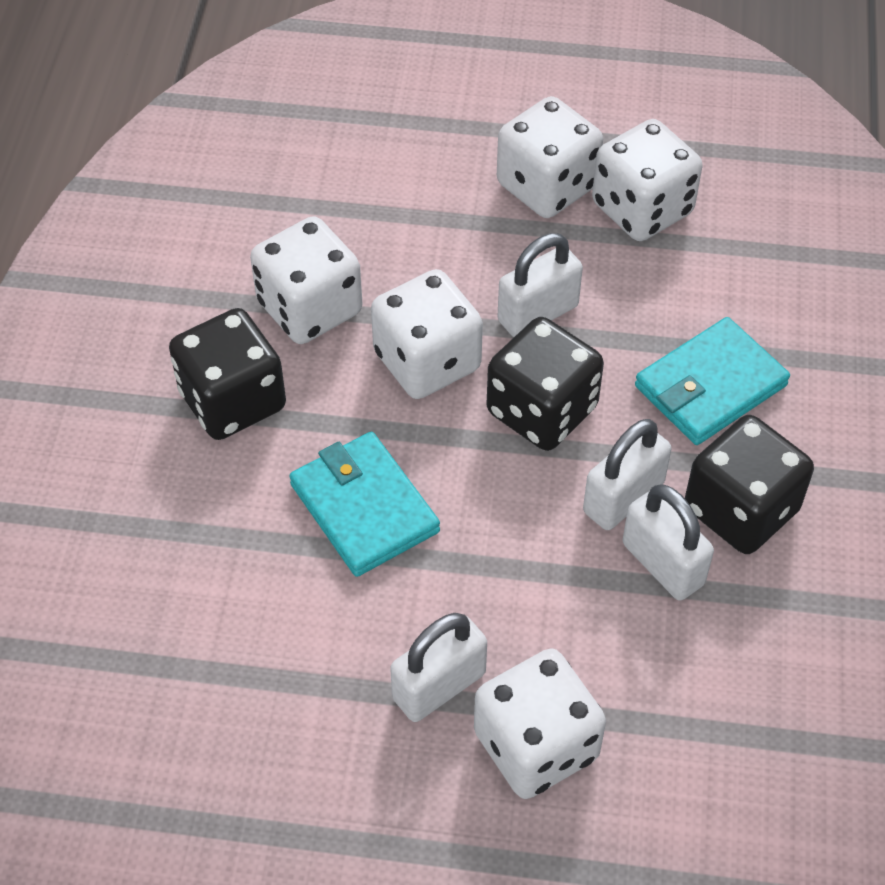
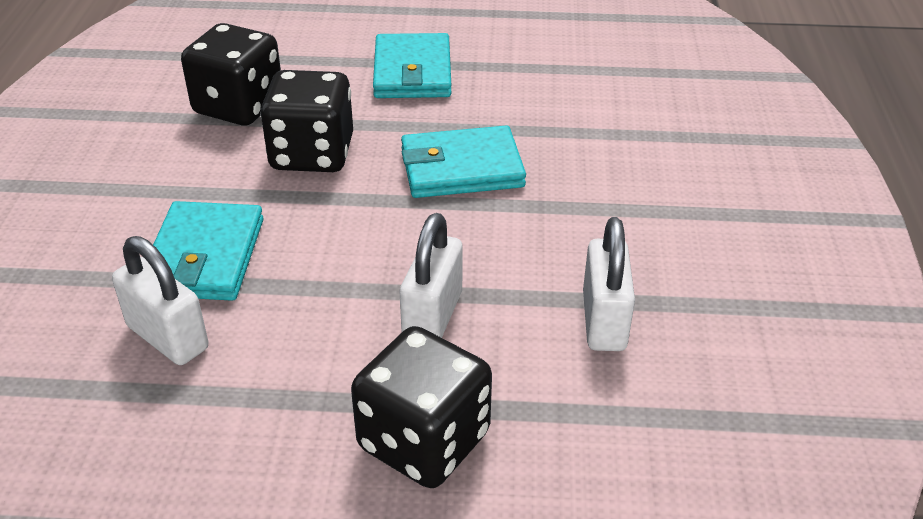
turquoise wallet: [289,432,440,577] [635,317,790,445] = 2 -> [153,201,263,301] [373,33,451,98] [401,126,526,198] = 3
white dice: [250,216,362,344] [371,269,483,399] [474,649,606,799] [497,96,603,218] [592,119,703,241] = 5 -> none = 0
white padlock: [390,613,487,722] [497,233,583,337] [583,419,672,530] [623,484,714,601] = 4 -> [112,236,208,365] [400,213,463,338] [583,217,635,351] = 3

